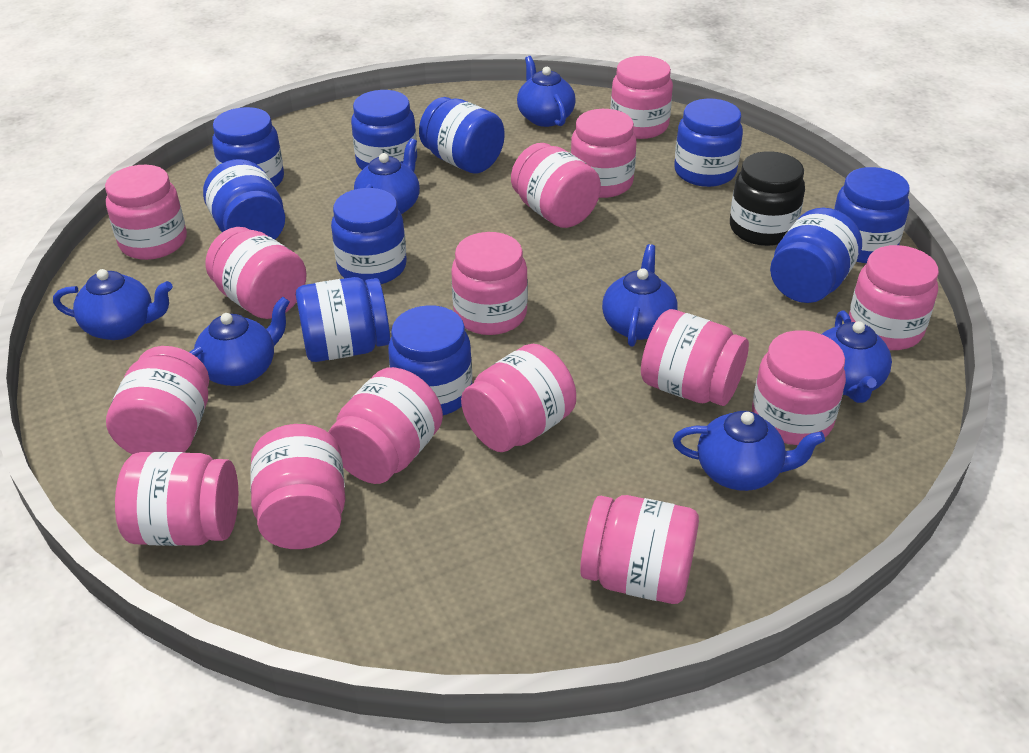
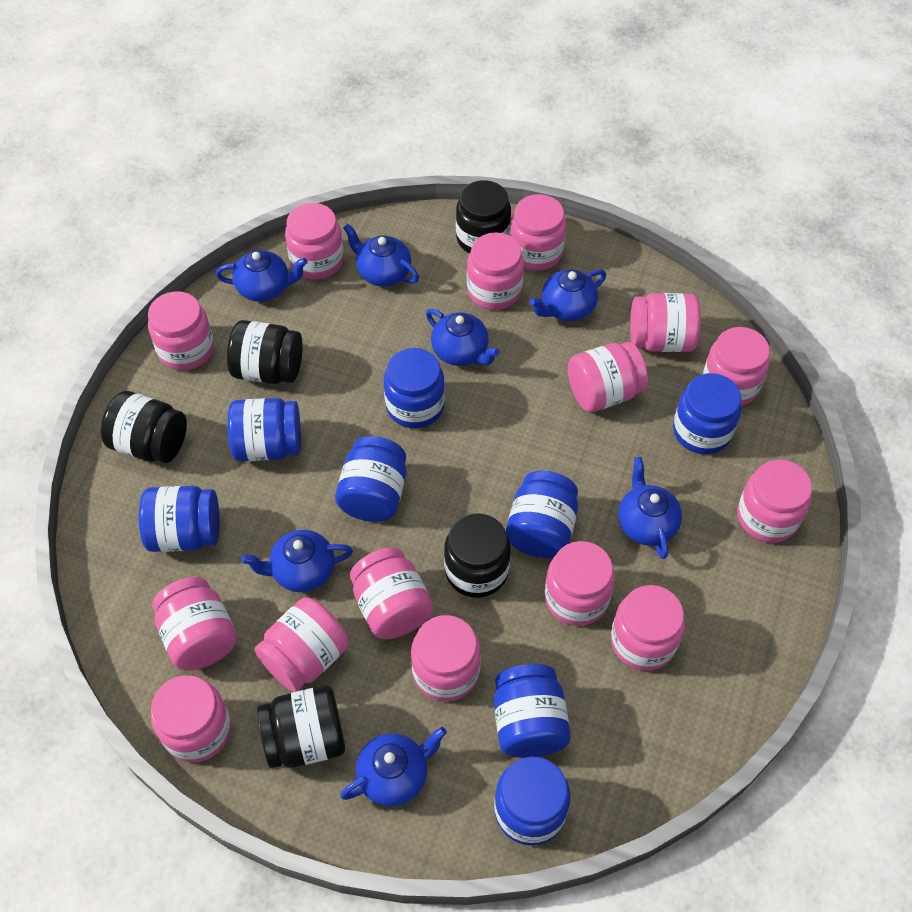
black jar: [730,151,805,246] = 1 -> [101,391,187,463] [227,320,303,384] [257,685,345,768] [444,514,511,598] [456,180,511,253] = 5
blue jar: [203,159,285,239] [212,107,284,188] [296,277,390,362] [331,188,407,284] [351,90,417,170] [388,305,472,415] [419,97,505,173] [674,99,743,187] [770,208,862,303] [834,167,910,263] = 10 -> [139,486,220,552] [228,398,301,462] [335,436,406,522] [384,348,445,428] [494,664,571,758] [494,757,571,845] [506,471,578,558] [673,373,741,454] = 8

